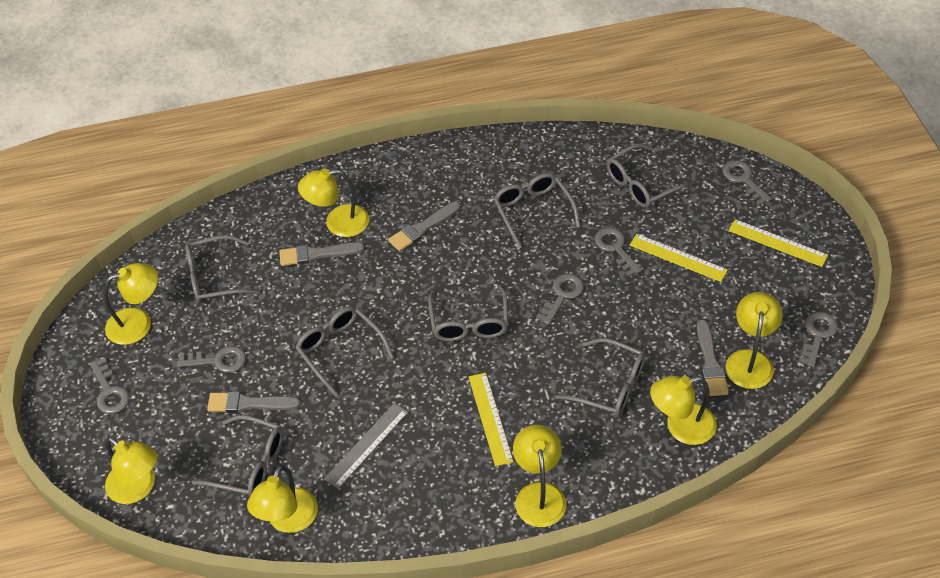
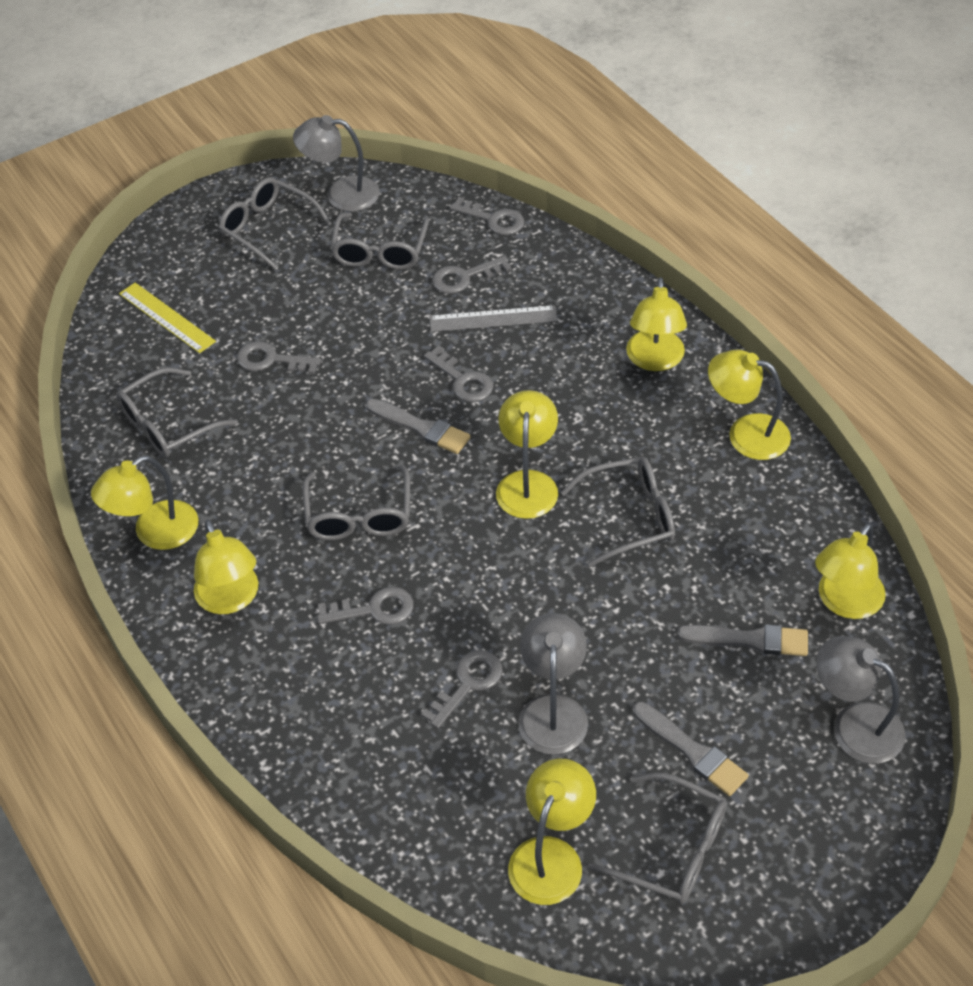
grey brush: [207,391,301,413] [279,242,365,266] [388,202,460,251] [697,320,729,396] = 4 -> [366,399,471,454] [633,702,749,796] [677,624,808,656] = 3
grey glasses: [185,235,260,303] [192,415,283,496] [296,306,394,396] [428,285,508,341] [494,173,580,249] [556,338,645,417] [607,143,693,208] = 7 -> [116,367,238,458] [219,177,331,270] [303,465,410,540] [330,213,429,270] [561,457,675,567] [588,772,727,904] = 6
grey lamp: none = 0 -> [293,115,380,212] [518,613,588,755] [817,636,906,764] = 3
yellow ruler: [469,373,513,466] [630,234,728,282] [729,219,828,267] = 3 -> [119,283,216,353] = 1

